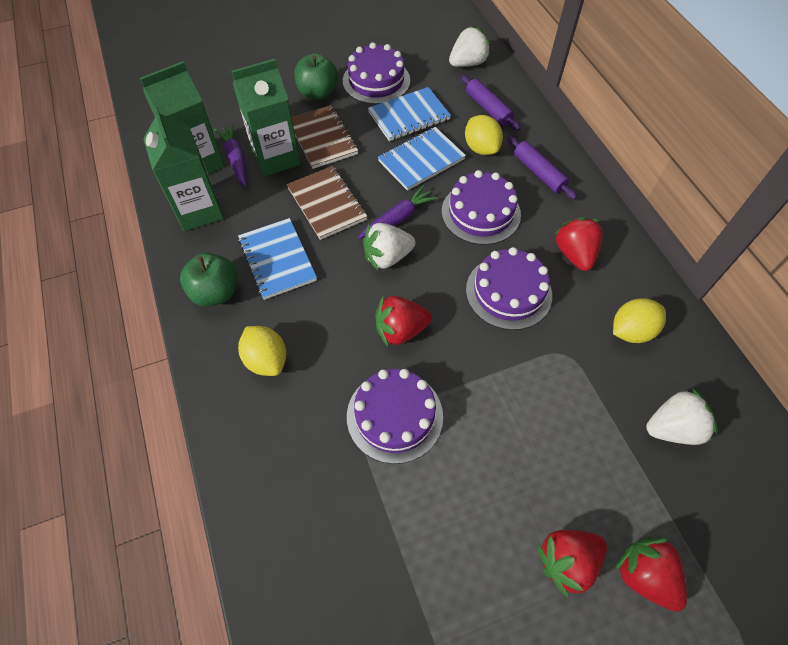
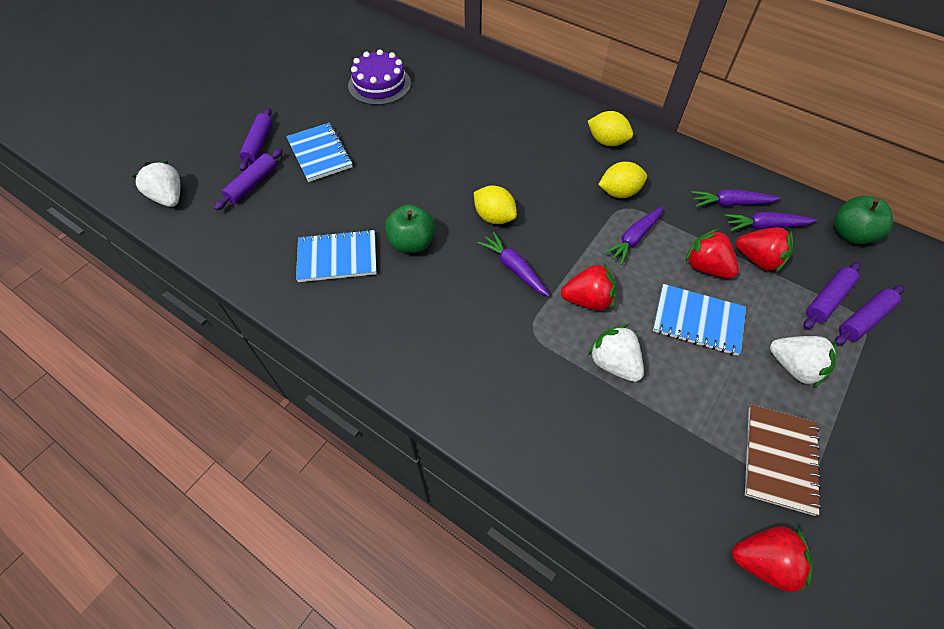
brown notebook: [287,166,368,240] [292,105,358,169] = 2 -> [745,405,821,516] = 1
green carton: [140,61,225,174] [143,106,224,231] [232,59,300,177] = 3 -> none = 0
purple cake: [343,42,410,104] [347,369,443,464] [442,170,521,245] [466,247,552,330] = 4 -> [348,49,411,105] = 1
purple carrot: [214,124,247,187] [358,185,438,239] = 2 -> [478,232,550,297] [603,206,663,265] [691,189,781,207] [725,212,817,231] = 4
purple rolling pin: [461,75,521,131] [507,136,577,200] = 2 -> [214,148,283,210] [239,108,272,171] [804,262,861,329] [835,285,904,345] = 4

